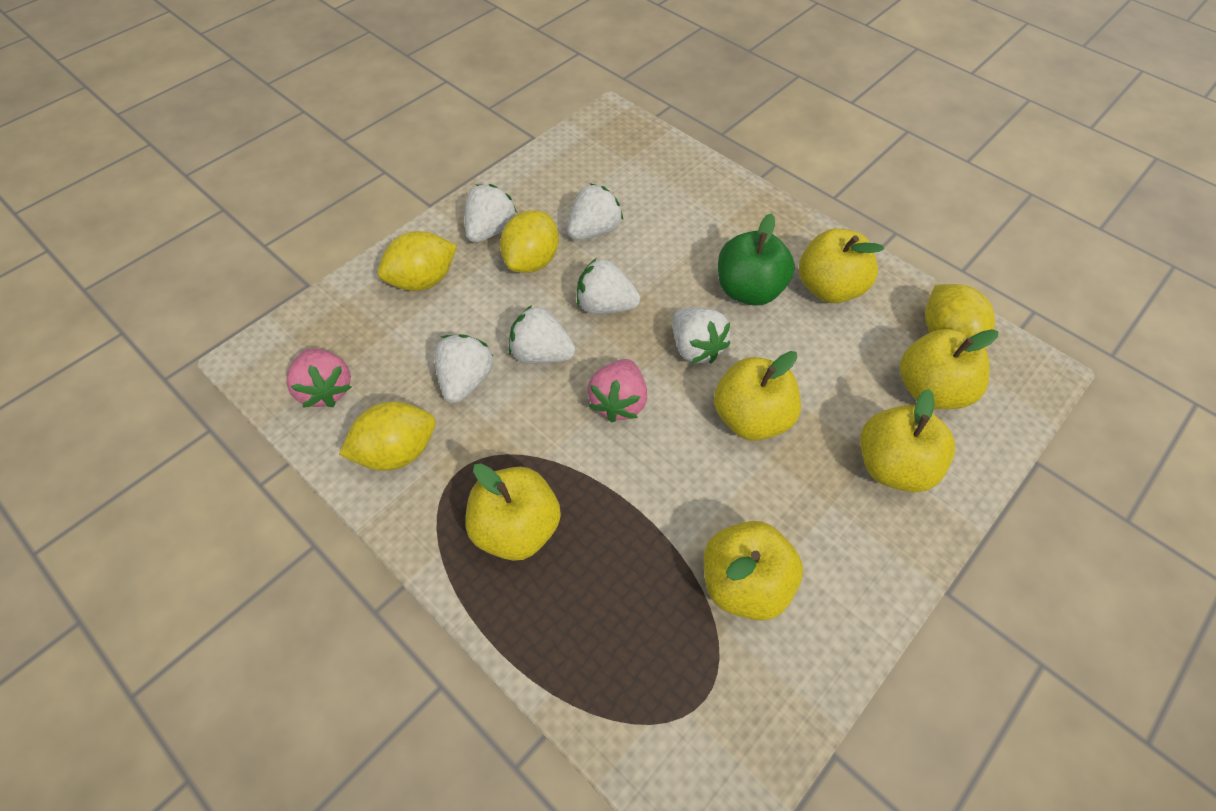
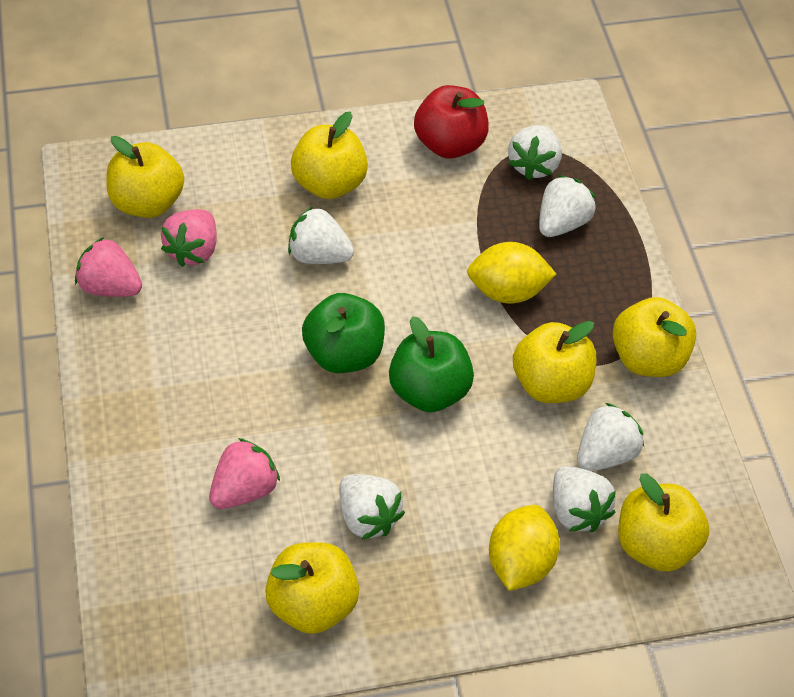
green apple: [718,213,795,306] = 1 -> [302,293,385,373] [389,316,474,412] = 2
pink strawberry: [286,348,351,408] [587,359,647,422] = 2 -> [75,237,142,297] [161,209,217,267] [209,438,280,509] = 3
red apple: none = 0 -> [414,85,489,159] = 1
yellow lemon: [339,402,436,471] [378,231,457,291] [500,210,559,273] [925,284,995,349] = 4 -> [467,242,556,304] [489,505,560,591] = 2

